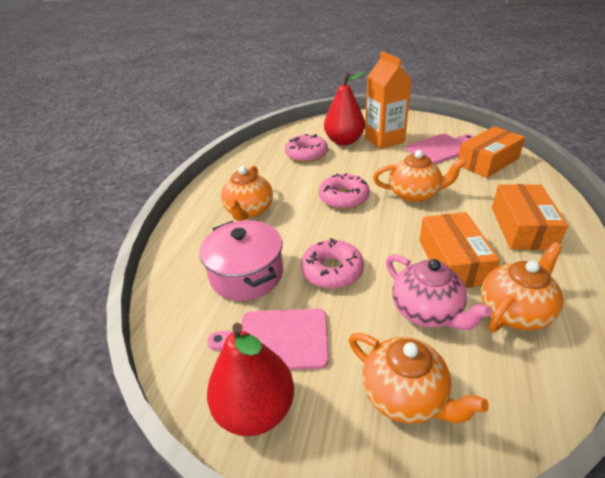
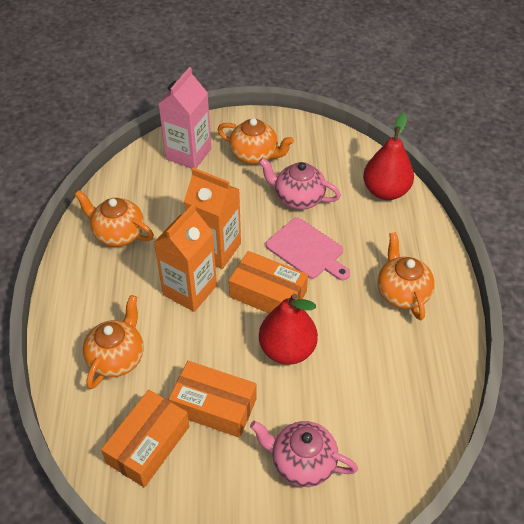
orange carton: [365,51,412,149] = 1 -> [153,204,217,312] [184,168,241,269] = 2
pink carton: none = 0 -> [158,67,211,169] = 1
pink cutting board: [207,309,329,370] [406,134,474,164] = 2 -> [266,218,350,281] = 1
pink donut: [285,134,328,162] [301,238,364,289] [319,173,370,209] = 3 -> none = 0
pink pot: [200,220,283,301] = 1 -> none = 0
pink teapot: [386,254,492,330] = 1 -> [250,421,358,487] [259,158,341,210] = 2

